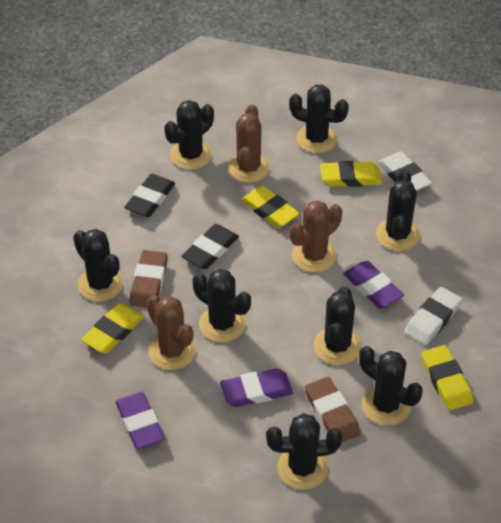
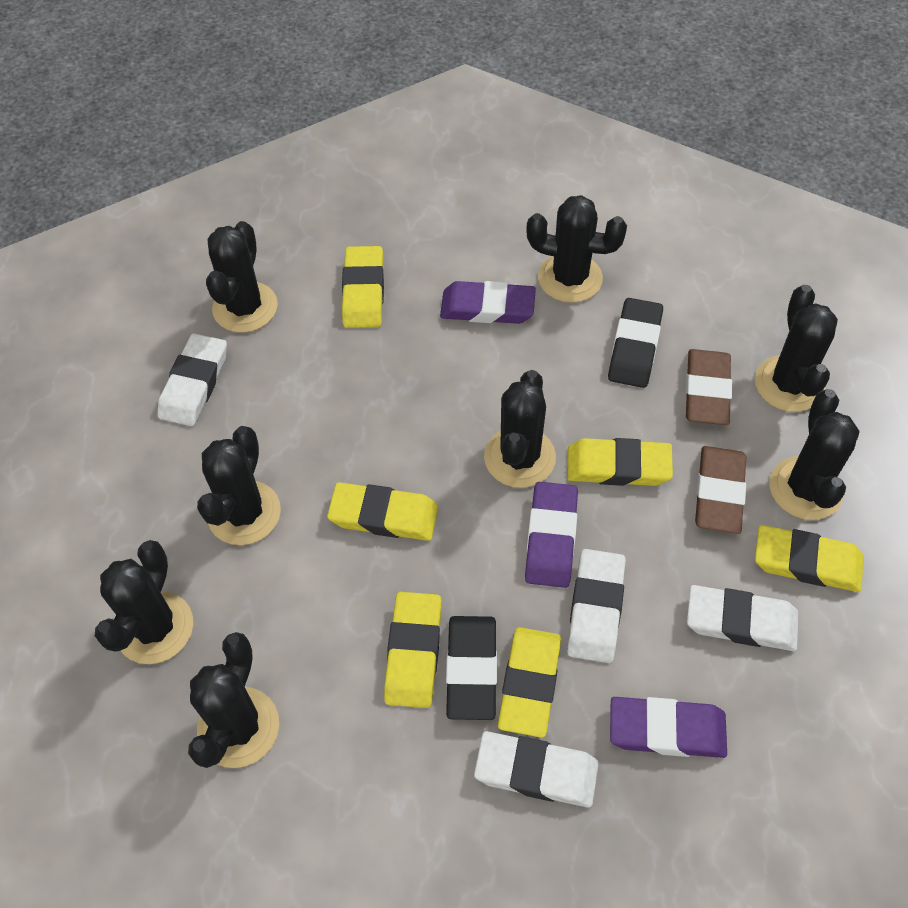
brown cactus: [147,295,196,370] [228,104,270,183] [290,200,342,272] = 3 -> none = 0
white eraser: [378,152,432,191] [404,287,462,345] = 2 -> [158,333,227,426] [474,731,599,807] [567,549,626,663] [687,585,799,651] = 4
yellow eraser: [81,303,144,353] [241,186,300,228] [320,161,382,187] [421,345,473,411] = 4 -> [327,482,438,541] [342,246,384,328] [384,592,442,708] [498,627,561,738] [567,438,673,486] [755,525,864,592] = 6

